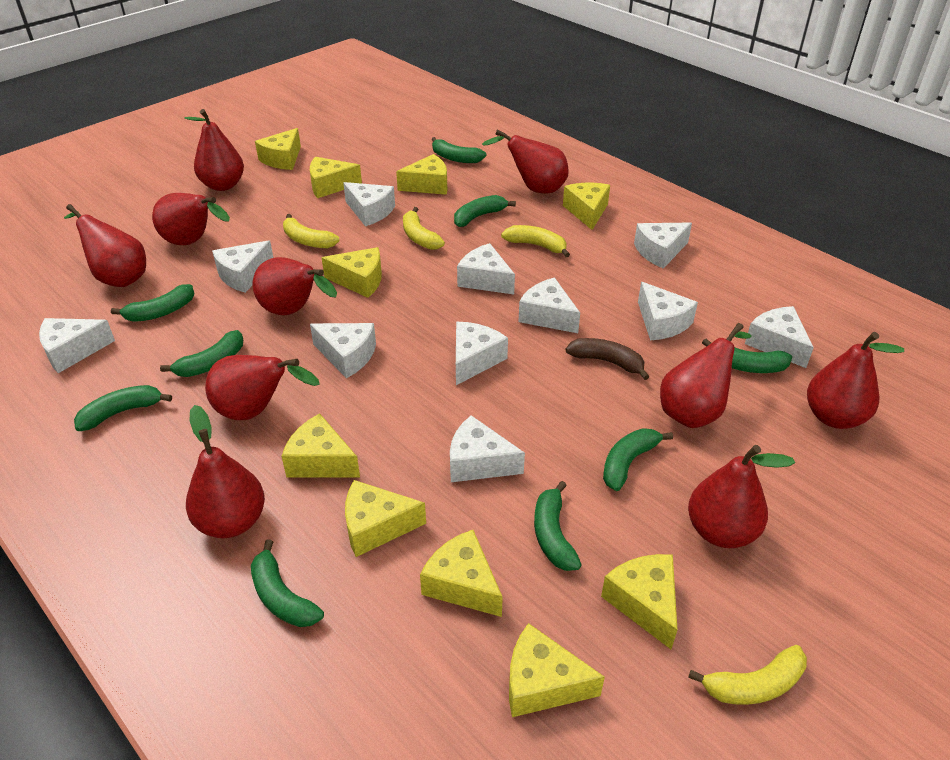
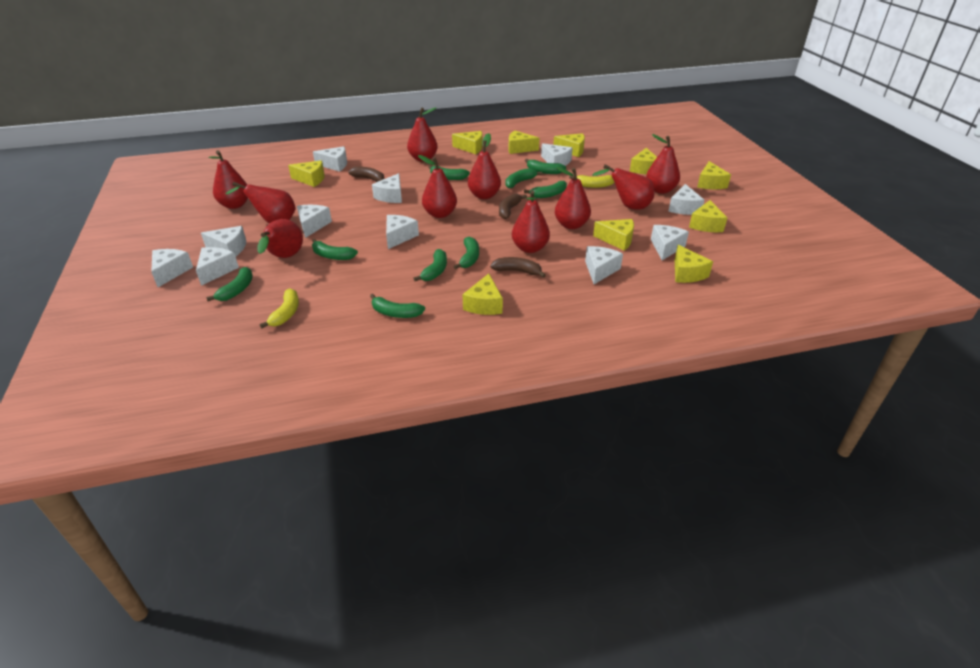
brown banana: [566,338,649,380] = 1 -> [348,166,385,182] [490,257,546,278] [499,194,527,219] = 3
yellow banana: [283,214,340,248] [403,207,445,250] [501,225,570,257] [688,645,807,705] = 4 -> [260,288,299,328] [569,175,615,188] = 2

